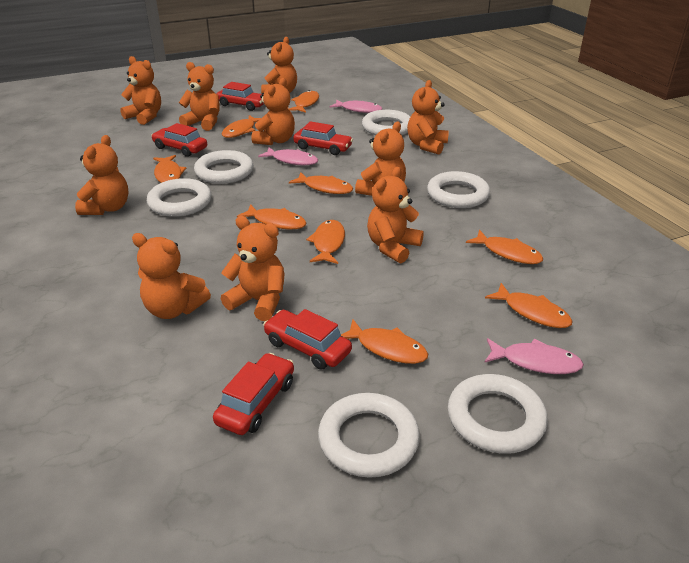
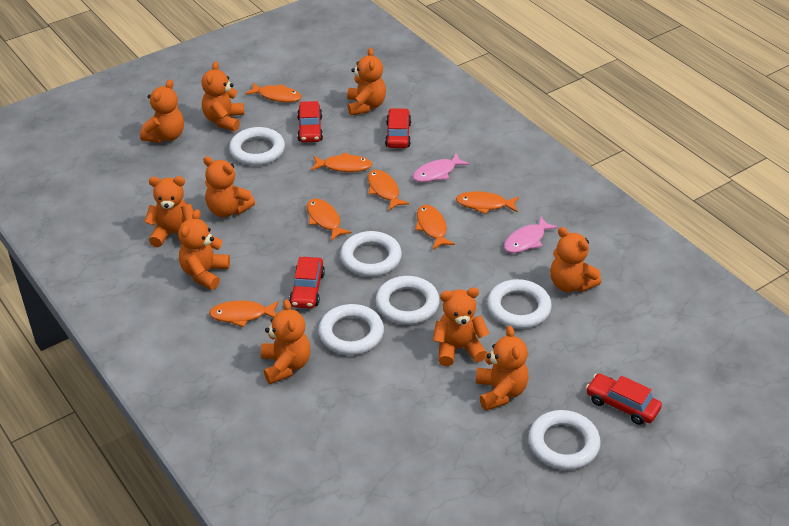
orange fish: [153,155,187,183] [222,115,261,138] [237,204,307,229] [289,90,319,113] [289,172,353,194] [306,220,345,264] [341,319,428,364] [466,230,543,264] [485,283,573,328] = 9 -> [209,301,279,327] [245,82,301,102] [307,199,352,241] [311,153,372,172] [368,170,409,210] [415,205,455,250] [456,191,519,215] = 7
pink fish: [258,147,318,165] [330,99,382,113] [484,338,584,374] = 3 -> [413,153,469,182] [504,216,558,253] = 2
red car: [151,123,207,157] [213,353,294,435] [217,82,264,111] [263,309,352,370] [293,121,353,155] = 5 -> [289,257,325,309] [297,101,323,143] [385,108,411,148] [586,373,662,425] = 4

